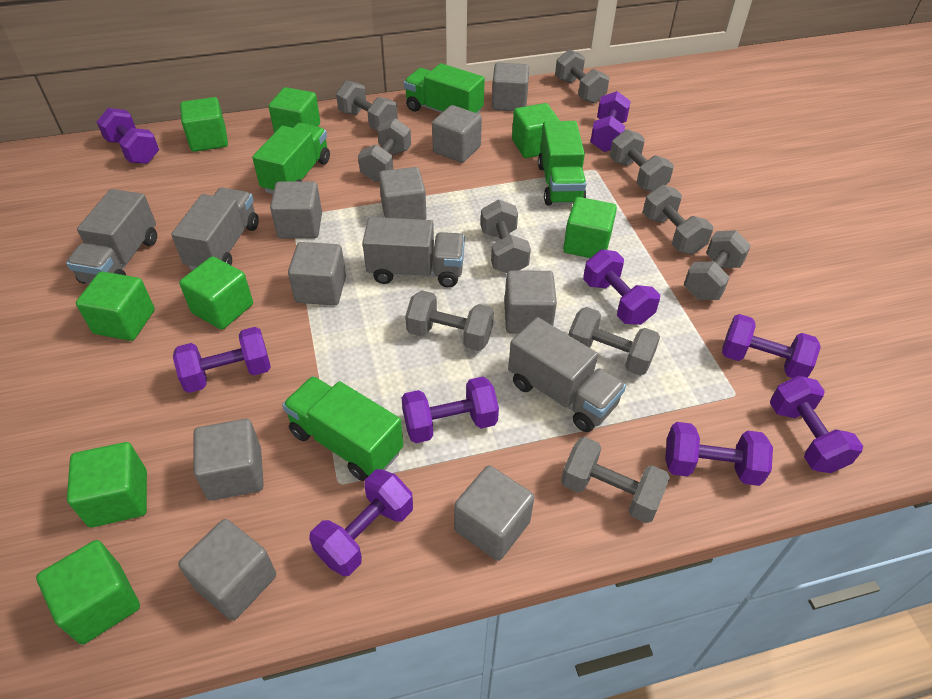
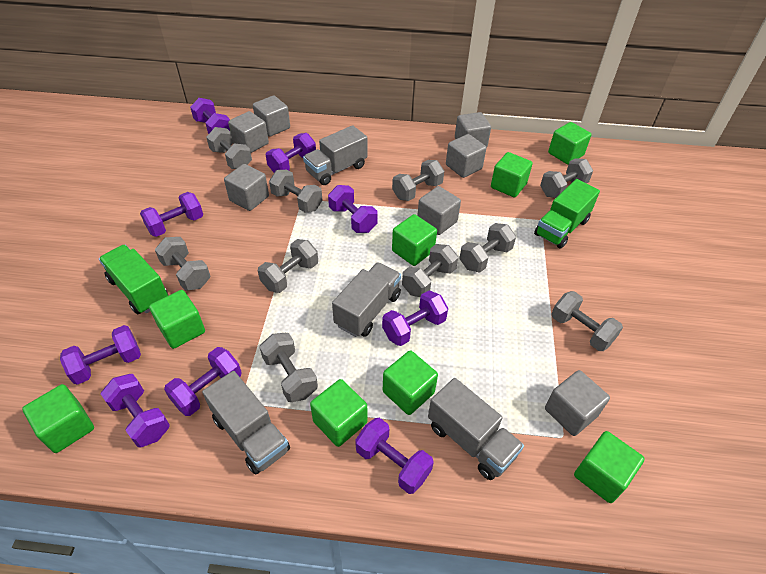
green truck: [252,123,330,194] [282,376,404,481] [404,63,485,114] [538,121,586,205] = 4 -> [99,245,168,315] [534,179,600,249] = 2
grey cube: [178,519,276,620] [194,419,264,501] [270,181,322,238] [288,242,346,305] [379,167,427,220] [432,105,482,163] [454,465,534,561] [492,63,529,111] [504,270,557,334] = 9 -> [224,164,269,211] [228,111,269,153] [253,96,290,137] [417,186,461,235] [446,134,486,178] [455,112,491,148] [545,370,610,436] = 7

